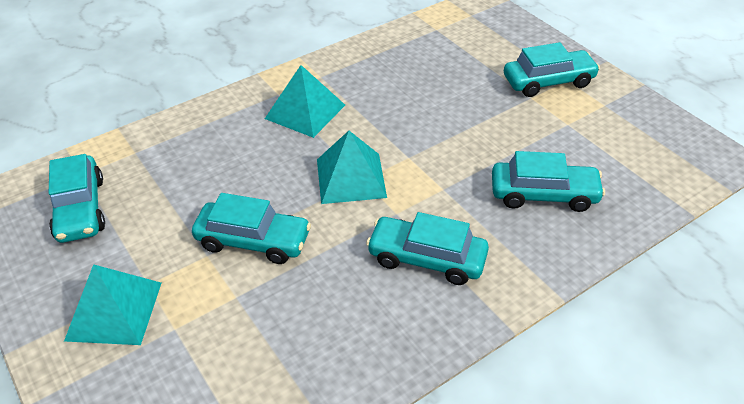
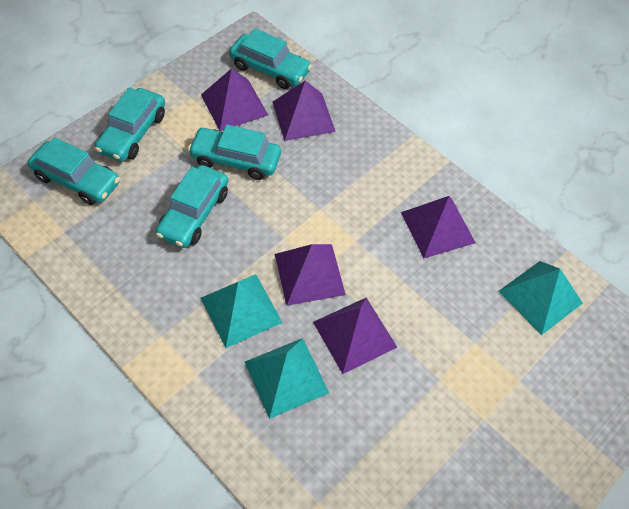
purple pyramid: none = 0 -> [201,68,268,131] [273,81,336,141] [275,244,346,306] [313,297,397,374] [401,196,476,258] = 5

